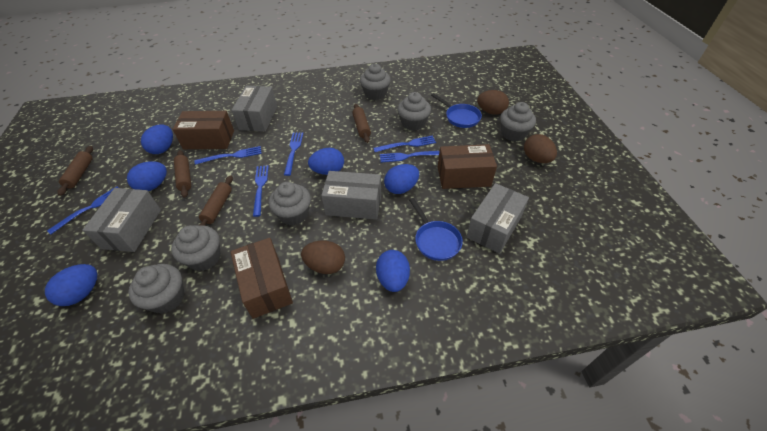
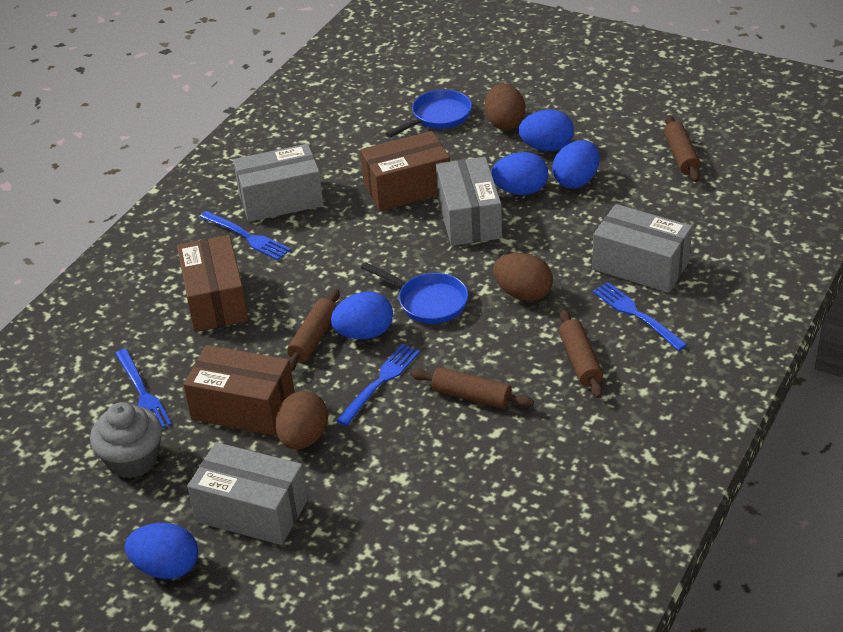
blue egg: [45,264,97,306] [127,161,167,191] [141,125,173,154] [308,148,344,175] [376,250,410,292] [384,164,419,194] = 6 -> [125,523,198,579] [331,292,393,339] [491,152,548,195] [518,110,574,151] [552,140,599,189] = 5
blue fork: [47,186,119,234] [194,146,262,165] [253,165,269,217] [284,133,303,176] [373,136,436,152] [380,151,439,163] = 6 -> [115,349,172,428] [200,211,291,260] [336,344,420,426] [593,282,688,351] = 4
grey cupcake: [128,264,185,314] [171,225,221,271] [269,182,311,226] [360,64,391,100] [397,92,431,131] [500,102,536,142] = 6 -> [90,402,162,479] = 1

